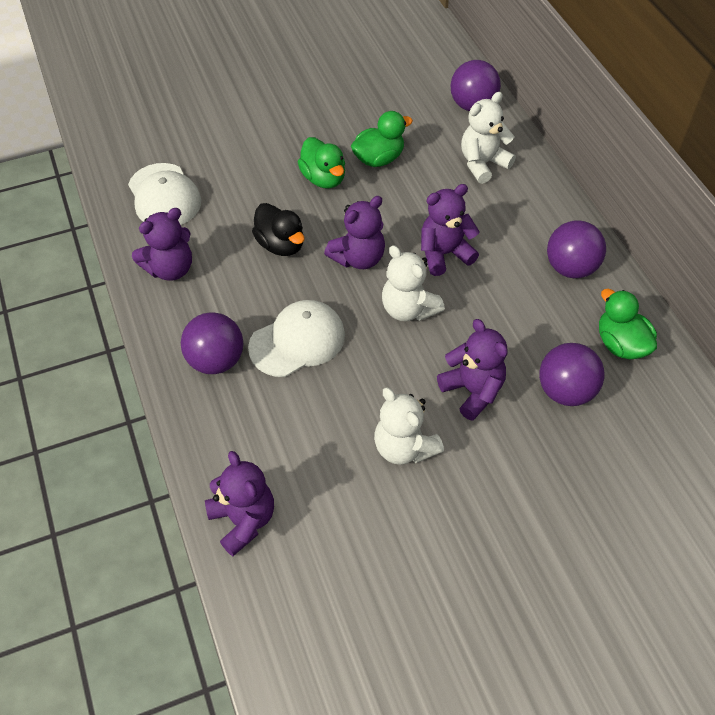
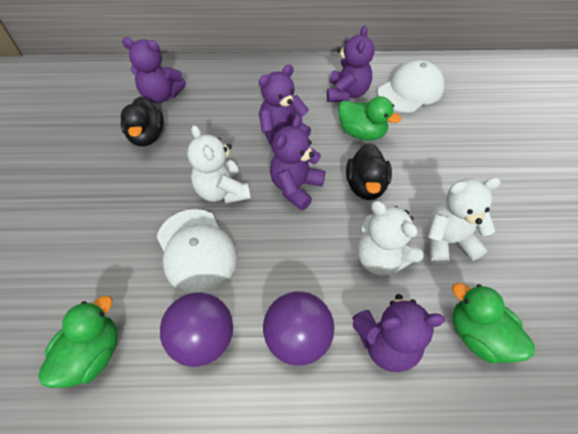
black duck: [252,203,304,256] = 1 -> [121,96,164,146] [346,143,392,200] = 2
purple ball: [181,313,243,374] [450,60,501,111] [539,343,605,406] [547,220,606,278] = 4 -> [160,292,233,367] [263,291,334,366] = 2

